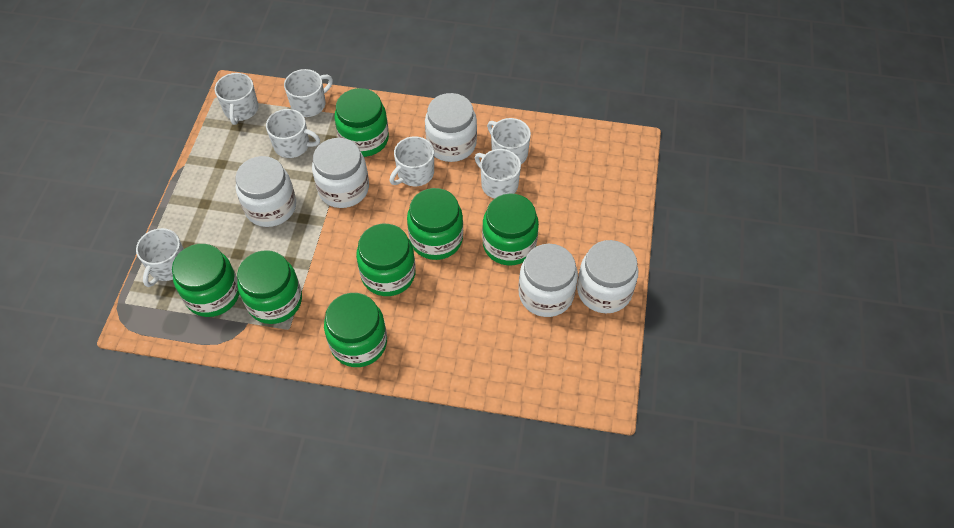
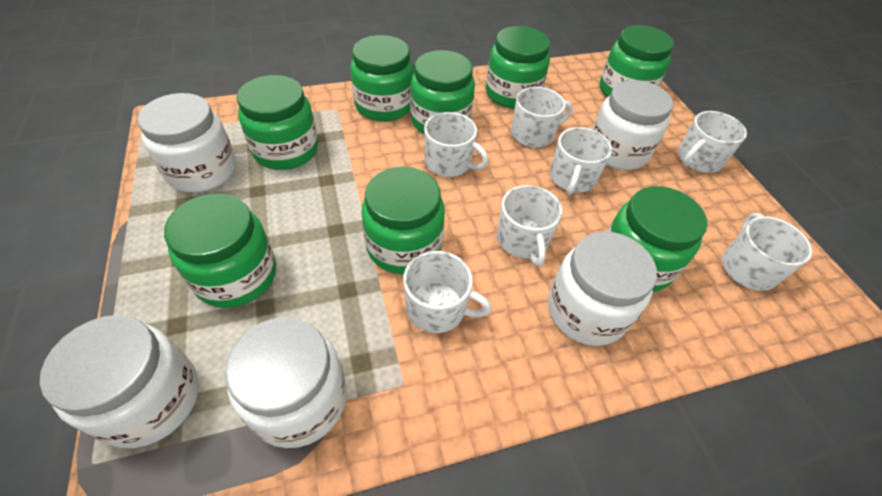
green jar: [172,244,239,317] [237,250,302,324] [324,293,387,367] [334,88,389,157] [356,224,416,296] [407,188,463,260] [482,193,539,265] = 7 -> [164,193,276,308] [237,75,318,170] [350,35,414,122] [361,167,445,274] [410,50,475,134] [486,26,550,109] [600,25,674,97] [607,186,707,292] = 8

